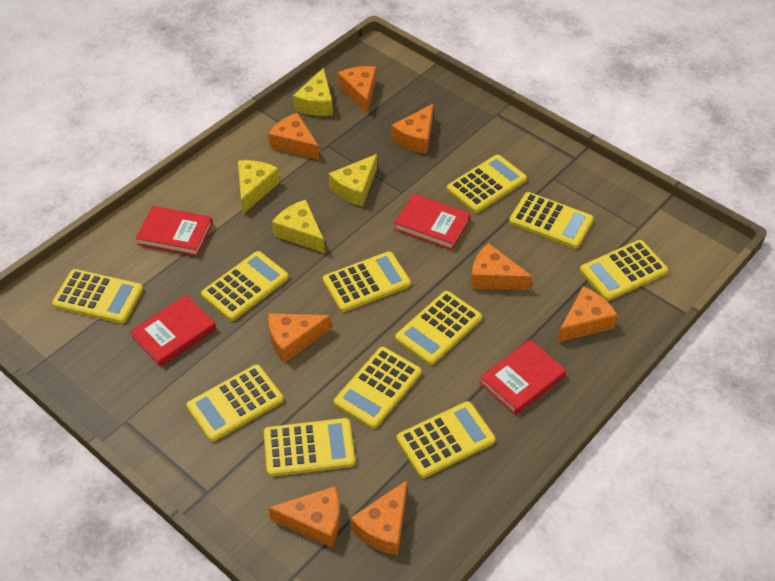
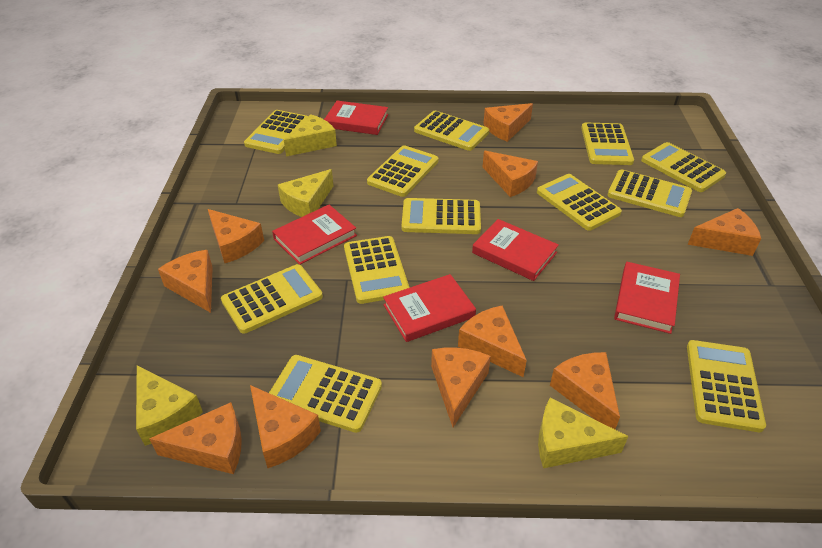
orange cheese: [268,113,319,160] [268,313,331,363] [268,486,340,547] [338,66,376,114] [350,480,407,555] [391,104,433,154] [470,243,532,290] [557,286,617,342] = 8 -> [150,402,242,474] [158,250,213,313] [208,209,264,263] [250,385,321,468] [431,348,491,427] [458,306,527,377] [483,103,533,142] [483,151,538,197] [550,352,620,429] [688,208,761,256] = 10
red book: [130,295,216,367] [136,206,213,256] [394,194,470,250] [480,339,566,415] = 4 -> [272,205,357,265] [324,101,388,135] [383,274,476,342] [472,219,559,281] [614,262,680,334] = 5
yellow calculator: [52,269,143,324] [186,364,284,442] [201,251,289,321] [264,418,355,477] [323,251,411,312] [334,347,421,429] [395,291,482,365] [396,401,495,478] [447,155,527,213] [509,192,594,249] [580,240,668,301] = 11 -> [221,264,323,334] [244,110,308,154] [269,355,382,433] [344,236,410,304] [367,145,438,197] [402,198,481,234] [414,111,489,151] [537,174,622,231] [581,123,634,165] [607,170,692,217] [641,142,726,192] [687,340,766,432] = 12

